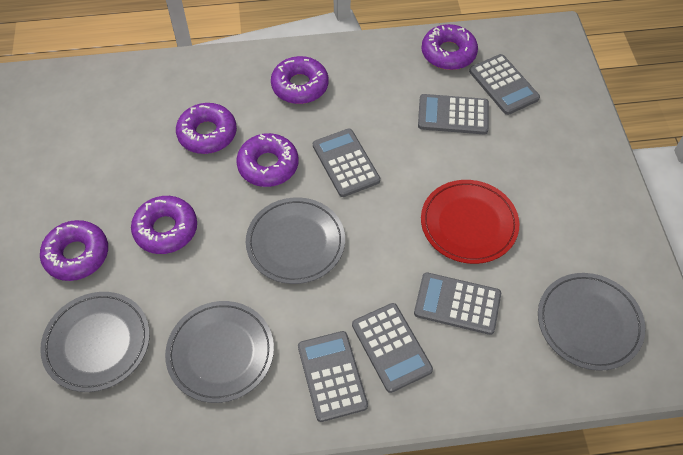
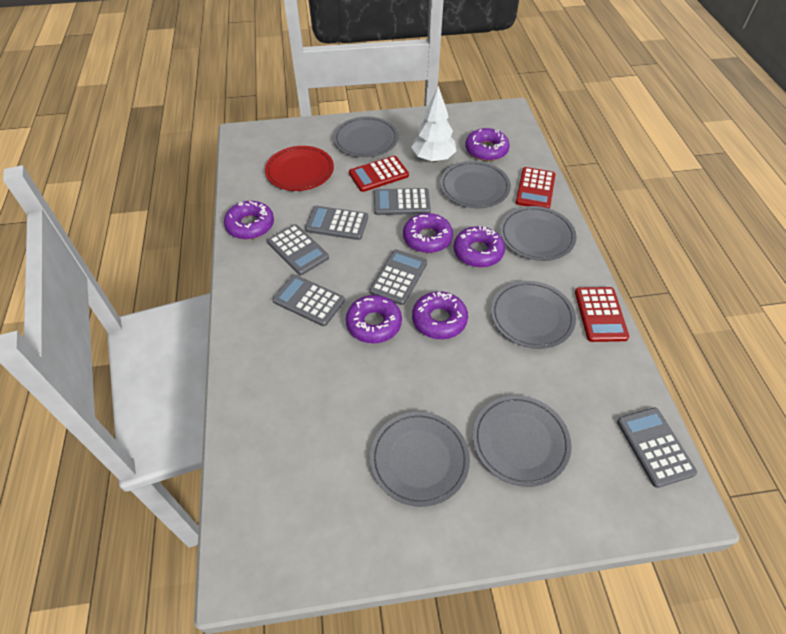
grey plate: [40,292,150,392] [165,301,274,403] [246,198,345,284] [538,273,646,371] = 4 -> [333,116,399,158] [370,412,470,507] [440,161,511,208] [473,395,572,487] [491,281,576,349] [500,206,576,261] = 6
red calculator: none = 0 -> [349,156,409,192] [516,167,556,209] [575,287,629,342] = 3
white tree: none = 0 -> [411,86,457,162] = 1

